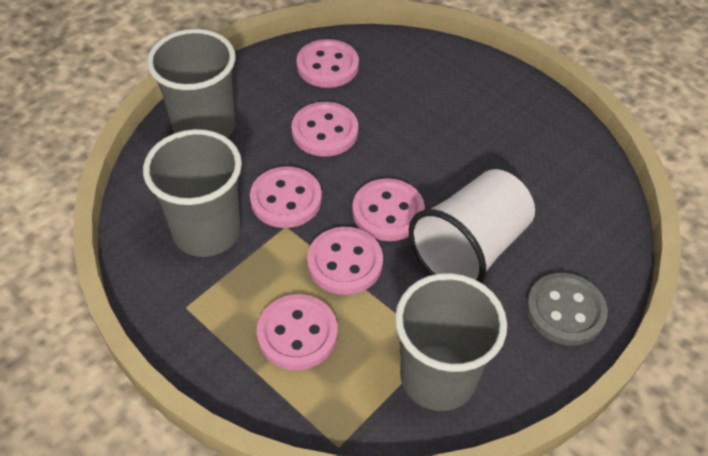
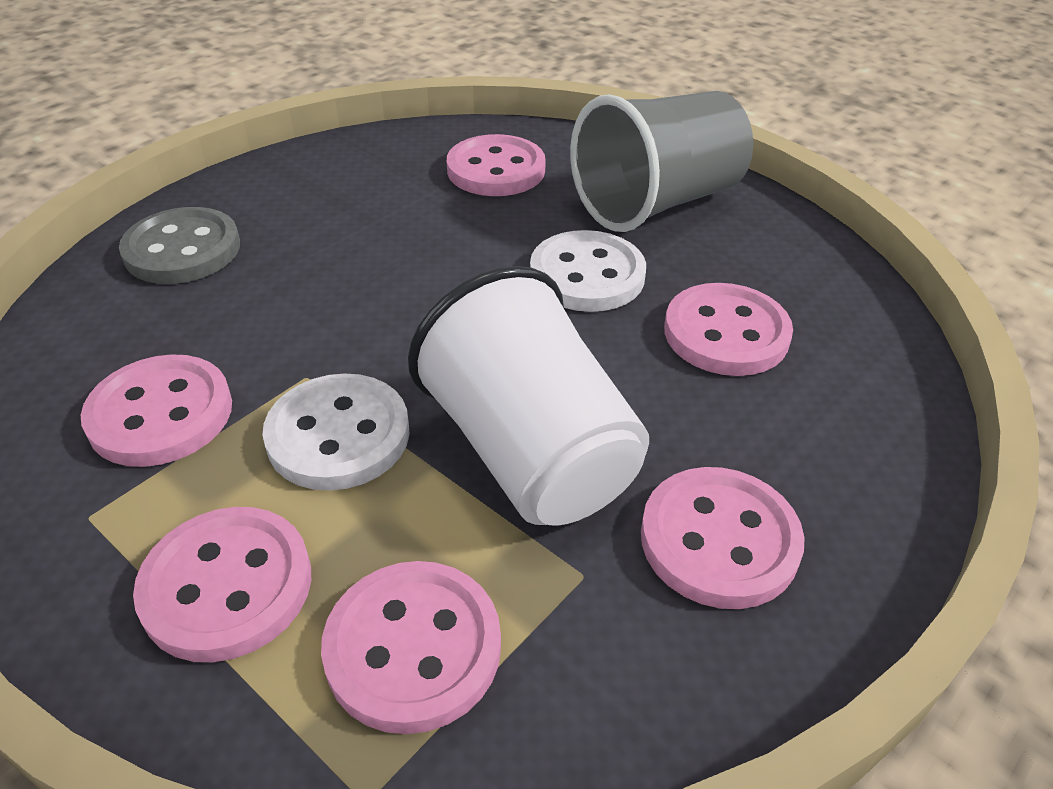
grey cup: [143,129,242,257] [147,29,236,138] [395,273,507,411] = 3 -> [570,91,753,232] = 1
white button: none = 0 -> [262,373,410,491] [530,230,646,312] = 2

